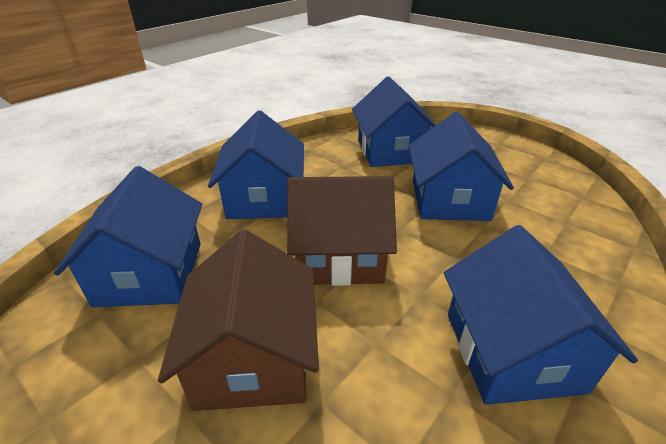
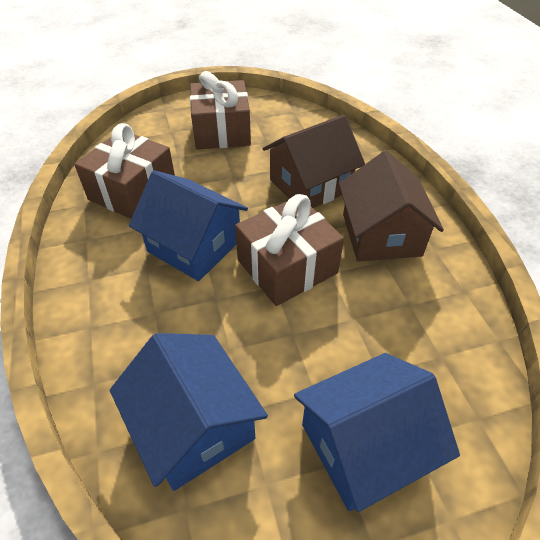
blue house: [54,166,202,307] [208,110,304,219] [352,76,436,167] [409,112,514,221] [444,225,638,405] = 5 -> [110,333,268,491] [129,170,248,281] [294,353,460,512] = 3
brown gift: none = 0 -> [74,123,175,219] [190,71,251,149] [235,194,344,306] = 3

